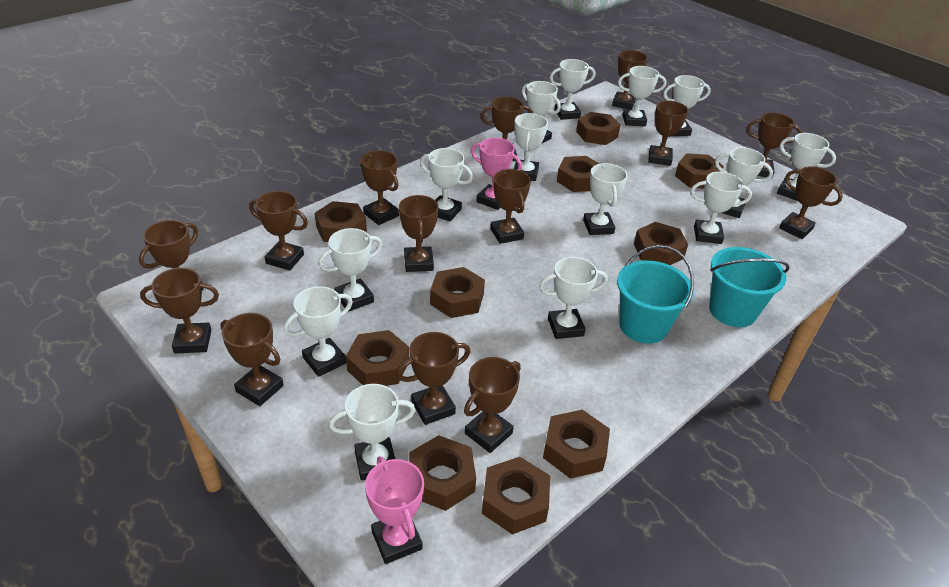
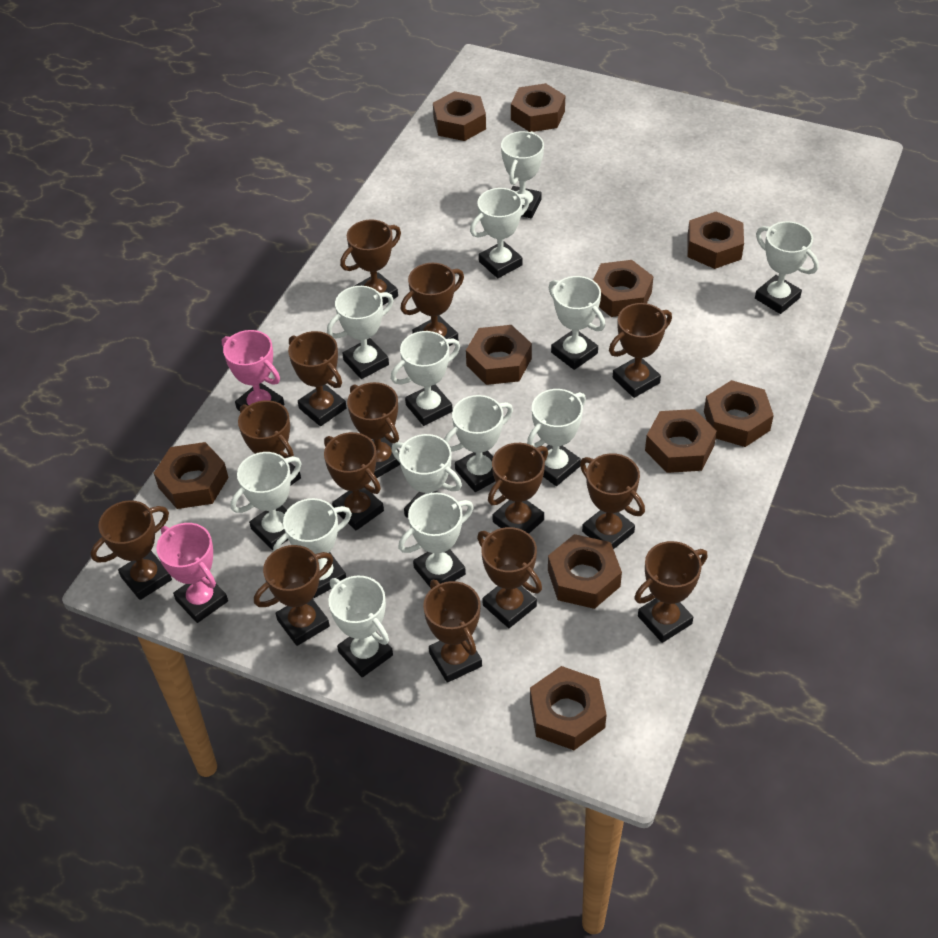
turquoise bucket: [617,245,694,344] [709,247,790,327] = 2 -> none = 0
white trophy: [284,286,353,377] [319,228,382,312] [329,384,416,480] [420,148,473,222] [514,113,548,181] [522,81,561,143] [539,257,608,339] [550,59,595,120] [583,163,627,235] [618,66,666,126] [663,75,711,136] [691,172,752,244] [715,147,773,218] [777,133,836,201] = 14 -> [231,452,301,550] [273,498,352,598] [327,286,394,379] [328,575,393,677] [391,331,460,426] [392,434,462,518] [398,493,473,587] [444,395,513,492] [470,188,530,278] [501,131,544,218] [527,389,586,486] [549,276,605,370] [755,221,819,314] = 13

